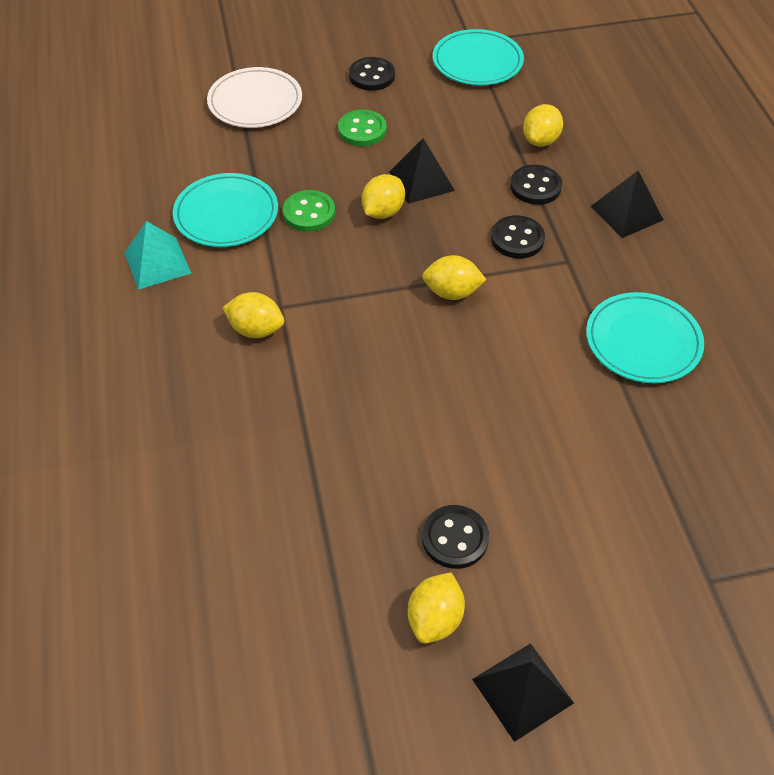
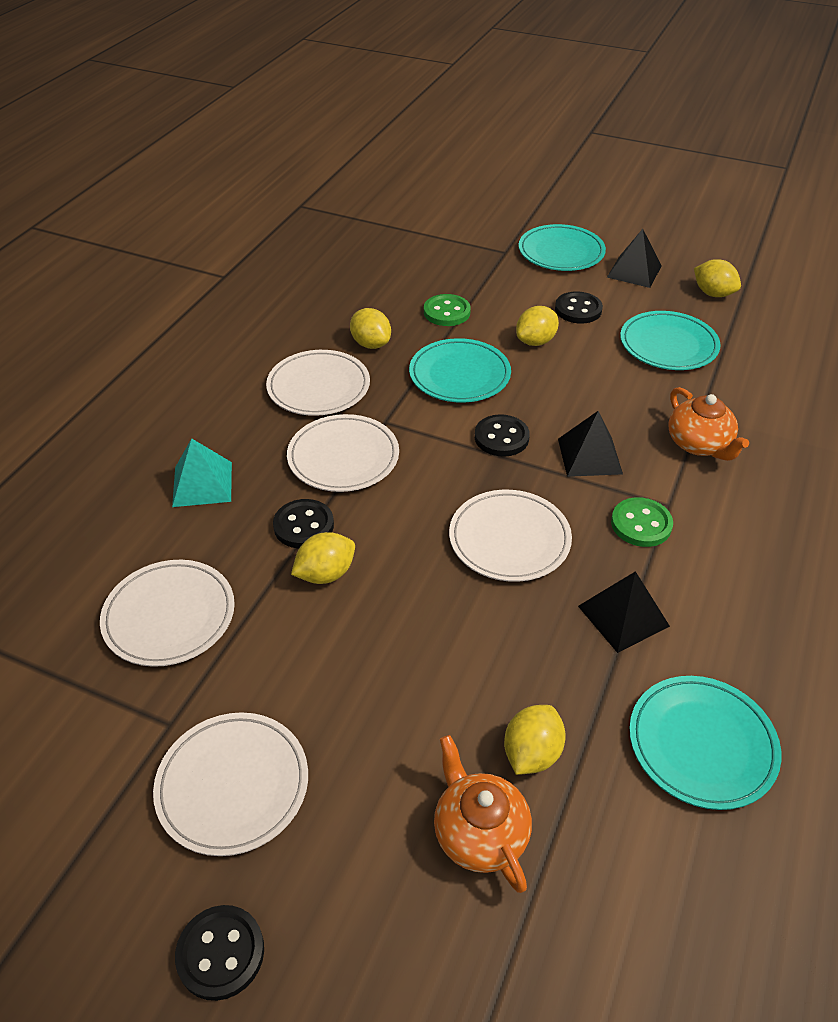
orange teapot: none = 0 -> [434,735,532,893] [668,387,749,461] = 2
turquoise plate: [173,173,278,247] [433,29,524,86] [586,292,704,383] = 3 -> [409,338,511,403] [519,224,606,271] [620,311,721,370] [629,676,782,810] = 4
white plate: [207,67,302,128] = 1 -> [100,560,235,667] [153,712,308,856] [266,350,370,416] [287,414,399,492] [449,490,572,582] = 5

